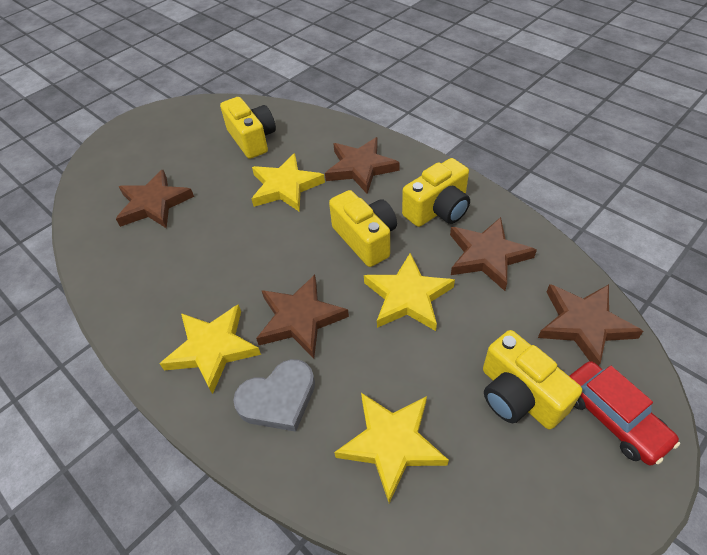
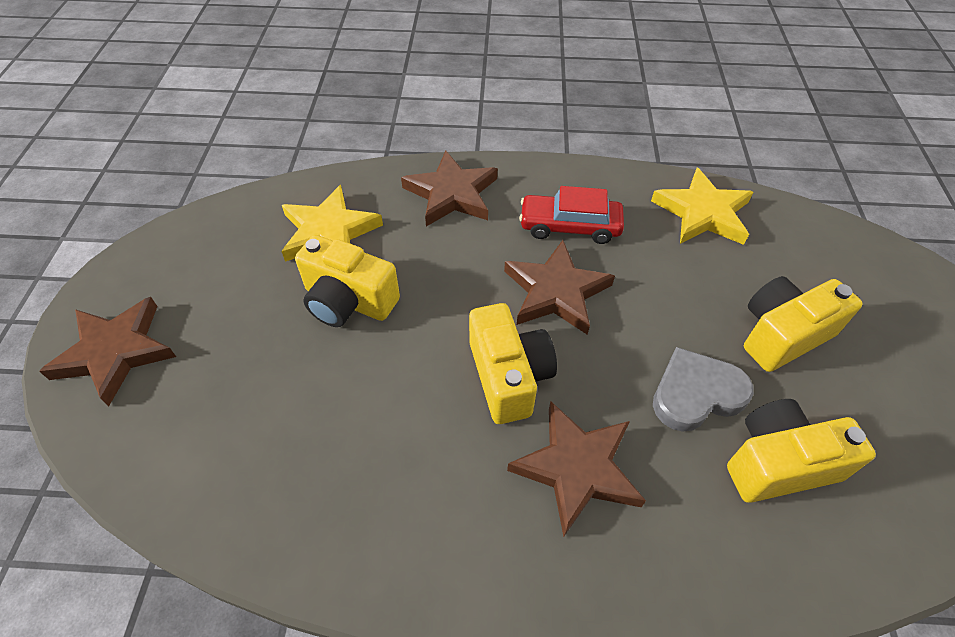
brown star: [116,170,194,228] [256,275,349,358] [325,137,400,194] [450,217,537,291] [538,284,643,366] = 5 -> [39,297,176,406] [401,151,498,226] [504,240,615,335] [507,401,646,537] = 4
yellow star: [160,304,261,394] [252,153,325,212] [334,393,449,503] [364,253,455,331] = 4 -> [281,185,383,262] [651,168,754,245] = 2

